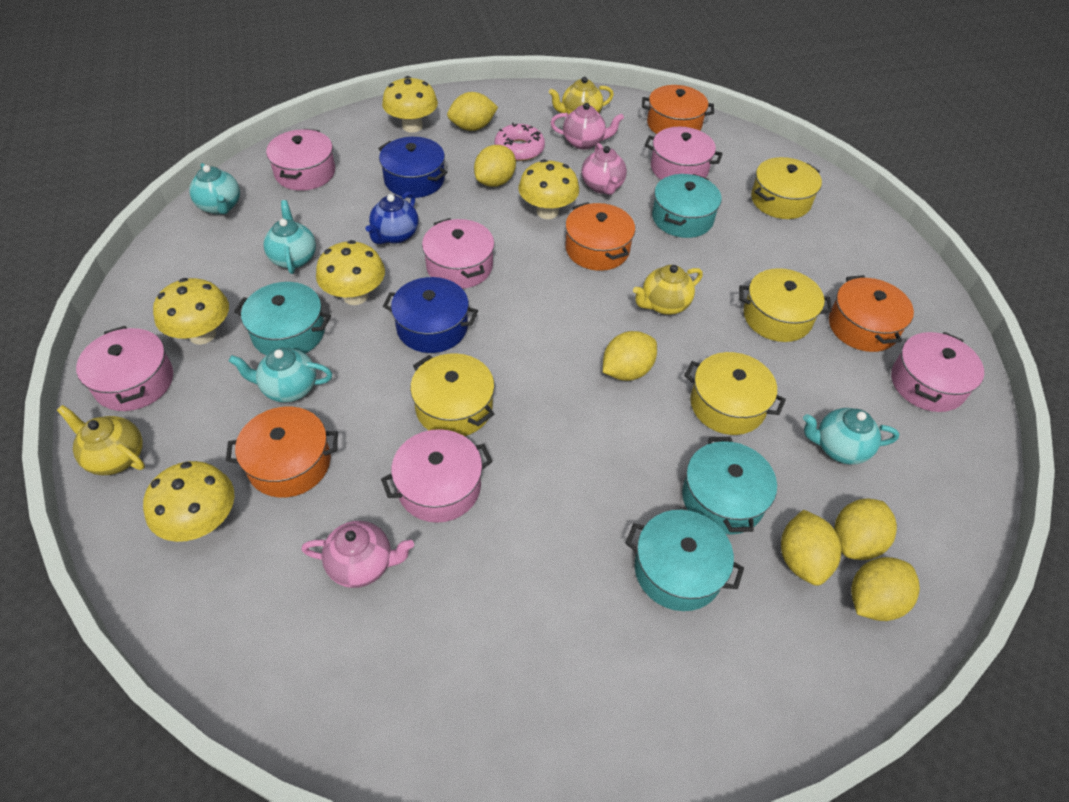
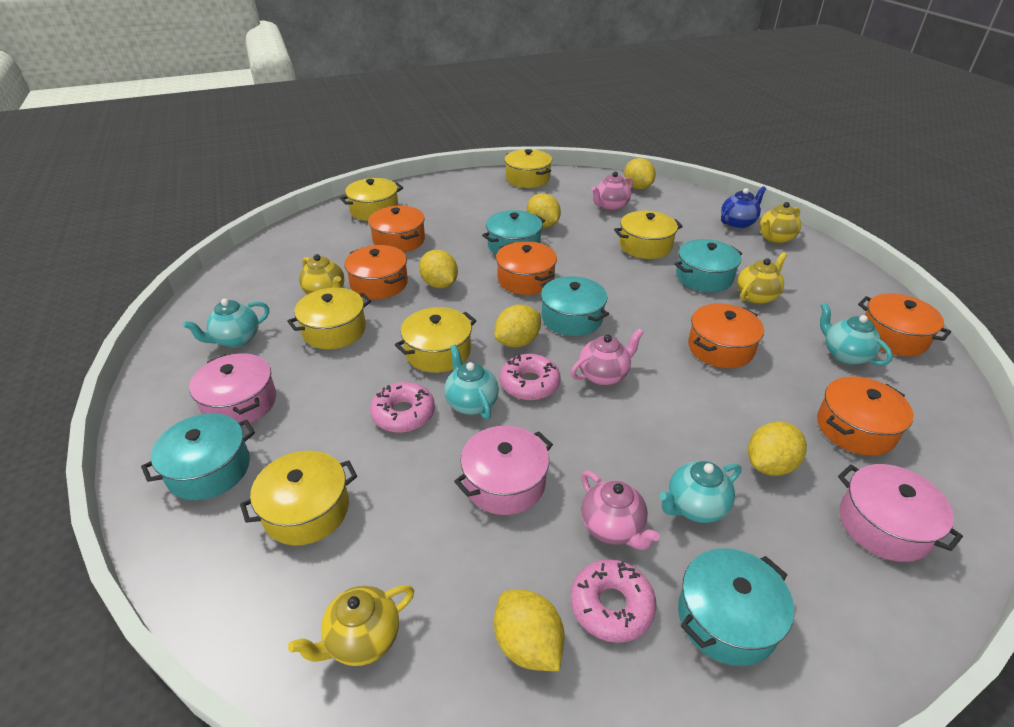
blue pot: [378,137,447,198] [383,277,478,353] = 2 -> none = 0
orange pot: [226,407,338,498] [565,202,635,271] [642,85,714,134] [829,275,914,352] = 4 -> [344,245,408,299] [368,205,425,252] [496,241,557,295] [688,303,764,368] [817,376,914,456] [858,293,951,356] = 6
pink donut: [495,123,545,161] = 1 -> [370,382,435,433] [500,354,561,400] [571,559,656,643] = 3
pink pot: [76,326,173,411] [266,129,335,191] [381,429,493,523] [422,218,494,289] [645,127,723,180] [891,332,984,412] = 6 -> [189,353,276,426] [454,426,553,515] [838,464,963,562] = 3
turquoise pot: [234,282,331,355] [625,510,744,611] [652,174,722,238] [682,437,777,535] = 4 -> [141,414,255,500] [482,210,545,255] [541,276,609,336] [675,239,742,292] [678,548,794,666] = 5
yellow mushroom: [143,461,235,542] [153,278,229,345] [316,240,385,305] [382,76,438,133] [519,159,579,219] = 5 -> none = 0
yellow pot: [410,353,495,436] [684,352,786,435] [739,268,832,342] [751,157,822,219] = 4 -> [240,451,357,545] [287,287,371,349] [340,178,403,221] [395,307,476,373] [505,149,552,188] [614,211,683,259] = 6
yellow teapot: [57,405,145,475] [549,77,614,115] [633,265,703,315] = 3 -> [288,585,414,666] [299,254,344,295] [737,252,787,304] [760,202,801,244] = 4

